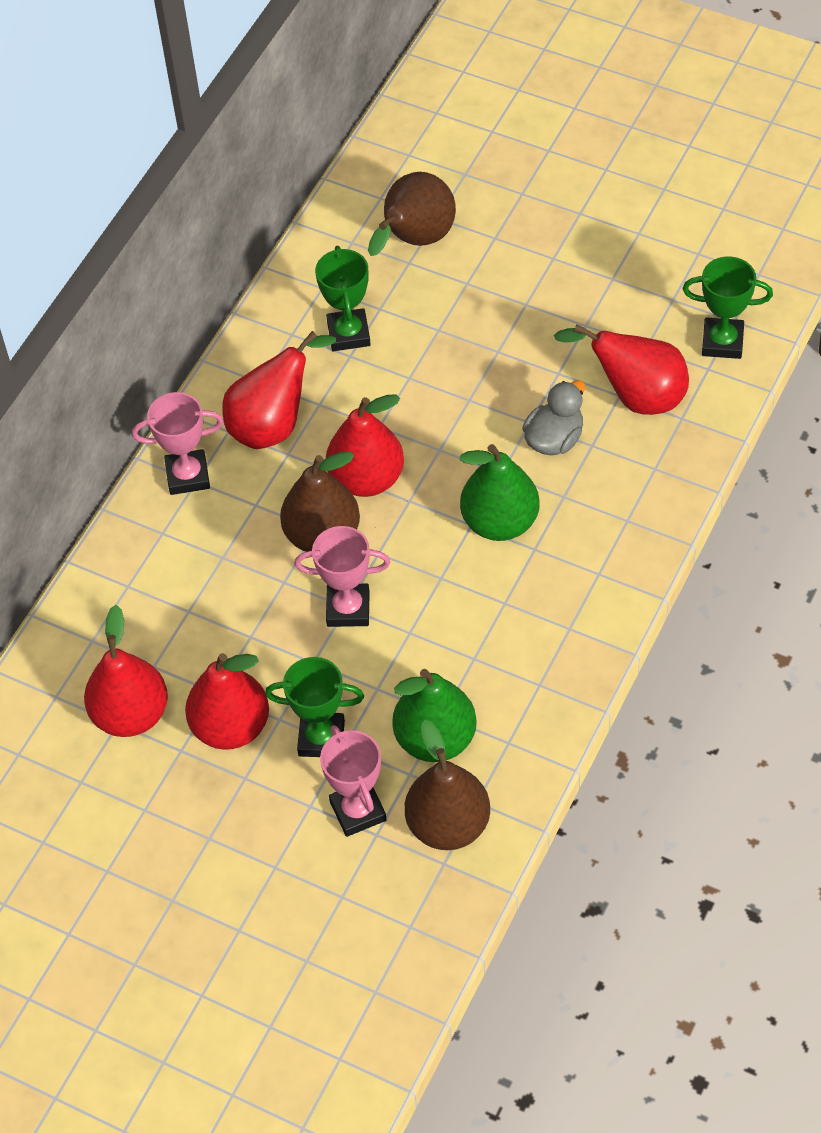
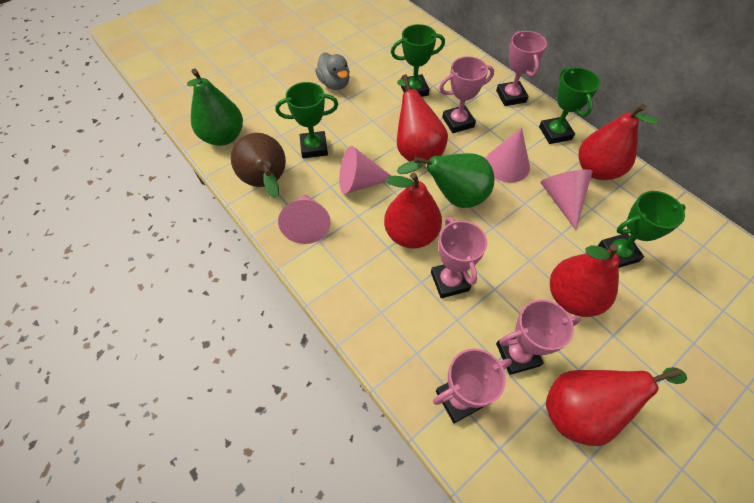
brown pear: [280,451,360,552] [368,172,456,256] [405,720,490,850] = 3 -> [231,133,286,199] = 1
green trophy: [265,657,364,757] [315,246,371,351] [683,256,773,359] = 3 -> [275,82,338,158] [391,24,445,97] [539,67,600,144] [598,191,686,268] = 4
pink cone: none = 0 -> [278,195,331,244] [339,146,391,194] [486,128,530,183] [541,169,593,230] = 4
pink trophy: [132,392,223,495] [294,526,390,627] [320,725,387,837] = 3 -> [431,217,487,298] [433,348,512,423] [439,56,494,133] [496,31,547,106] [496,299,581,375] = 5

